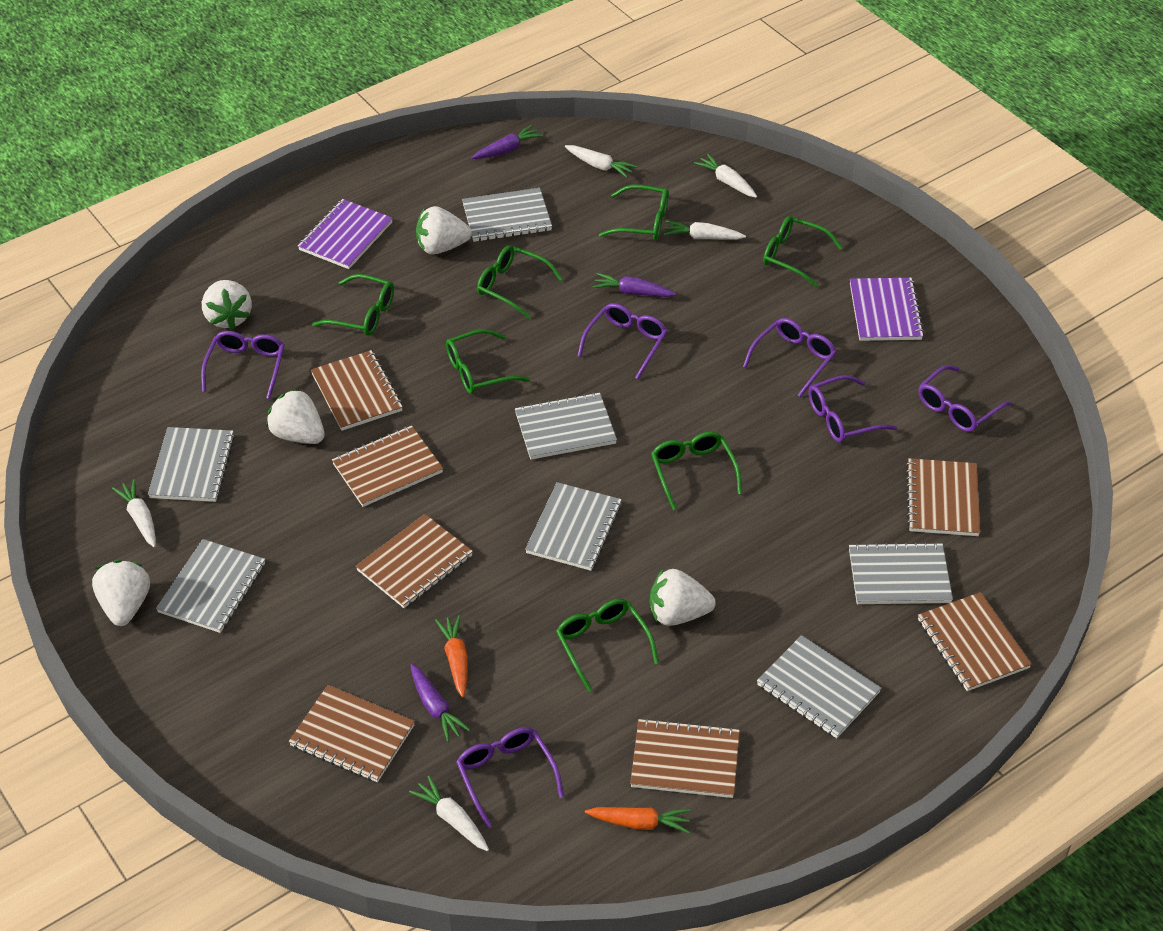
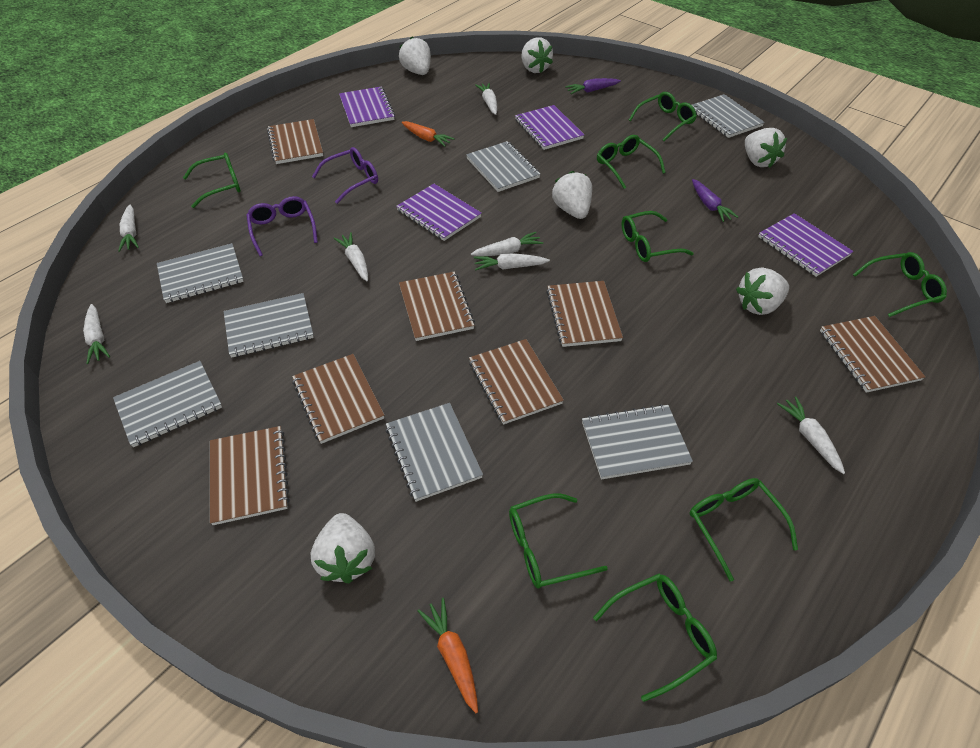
green glasses: [312,274,394,335] [446,329,530,394] [477,245,563,319] [556,599,659,692] [599,185,669,240] [651,432,742,510] [763,216,843,287] = 7 -> [183,153,241,208] [509,494,608,589] [593,573,717,702] [597,135,666,189] [621,211,694,262] [629,92,697,141] [689,478,798,581] [853,252,947,317] = 8
purple carrot: [410,664,470,742] [471,125,543,159] [592,273,676,297] = 3 -> [565,78,621,94] [692,179,738,222] = 2
purple glasses: [201,331,285,399] [456,727,564,828] [578,303,667,379] [743,318,837,397] [808,375,897,443] [918,365,1011,432] = 6 -> [246,196,318,256] [312,147,378,204] = 2
purple notebook: [298,199,393,269] [850,278,924,341] = 2 -> [339,87,395,127] [396,184,482,241] [515,105,584,150] [758,213,854,277] = 4
white carrot: [112,479,156,547] [409,775,489,851] [565,145,637,178] [664,221,746,240] [694,154,757,198] = 5 -> [83,304,110,364] [118,204,139,252] [333,232,368,281] [471,232,543,256] [474,253,550,271] [475,83,497,115] [777,396,845,474] = 7
white strawberry: [92,560,150,626] [202,280,252,330] [266,388,325,444] [416,206,472,255] [650,569,716,626] = 5 -> [311,513,375,583] [399,37,431,75] [521,37,553,73] [552,171,592,219] [736,267,789,315] [745,128,787,168] = 6

